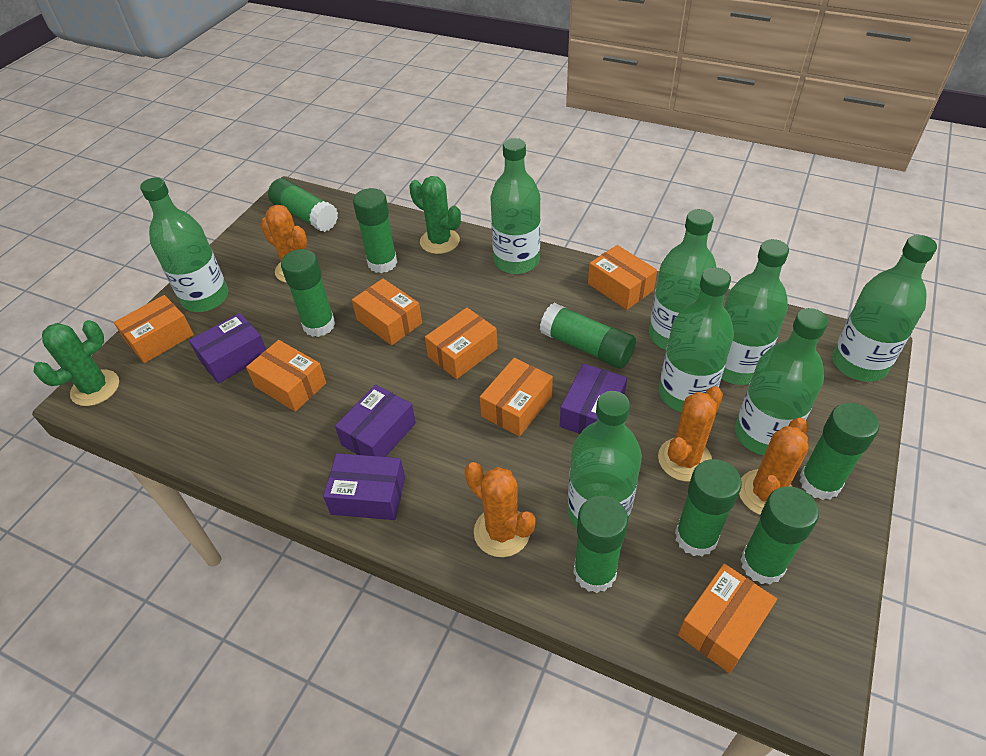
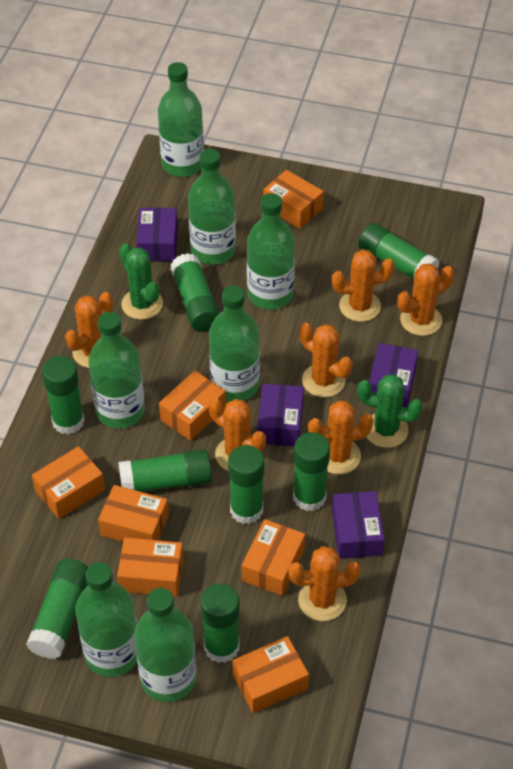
green bottle: [140,177,228,312] [490,138,541,274] [568,391,642,528] [649,209,716,350] [659,267,734,412] [721,239,789,385] [735,308,828,456] [832,235,937,382] = 8 -> [75,562,137,677] [88,312,145,429] [134,588,196,702] [158,62,204,177] [188,149,236,265] [209,286,260,402] [247,193,295,309] = 7
orange cactus: [261,205,307,283] [465,462,535,557] [658,386,723,482] [739,418,808,515] = 4 -> [65,292,113,368] [209,398,266,471] [288,546,361,621] [299,323,353,398] [308,401,374,474] [332,249,395,322] [397,263,454,336] = 7

